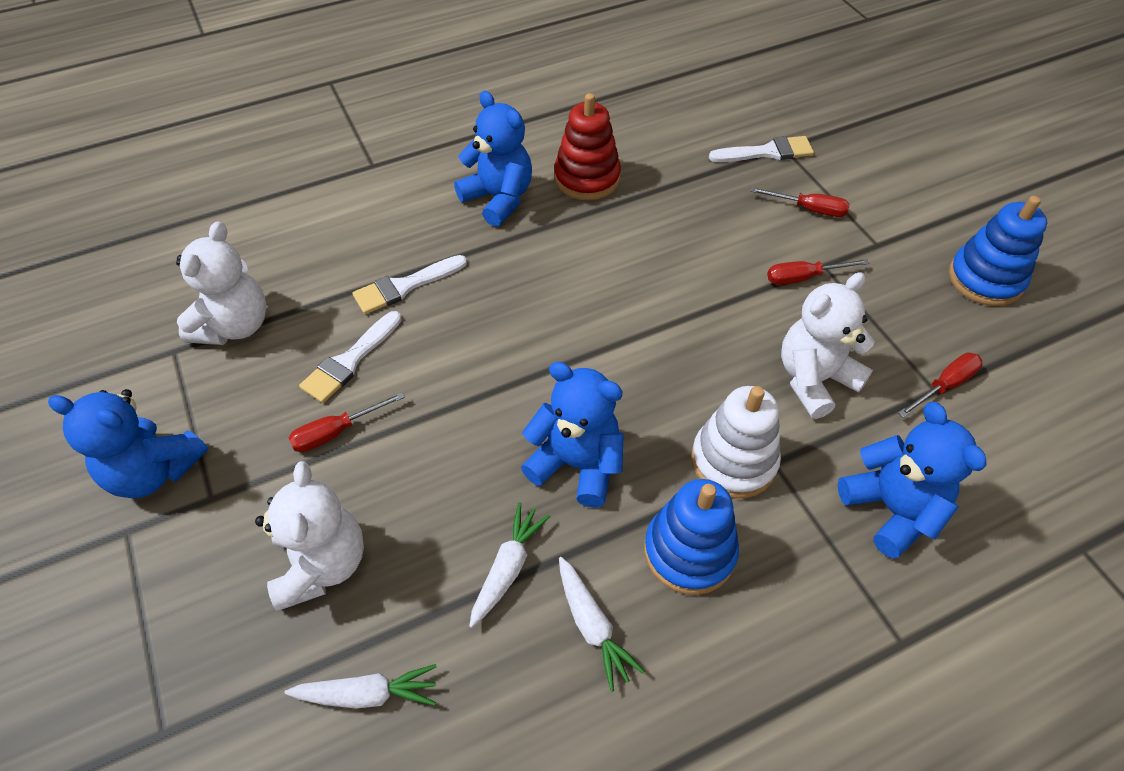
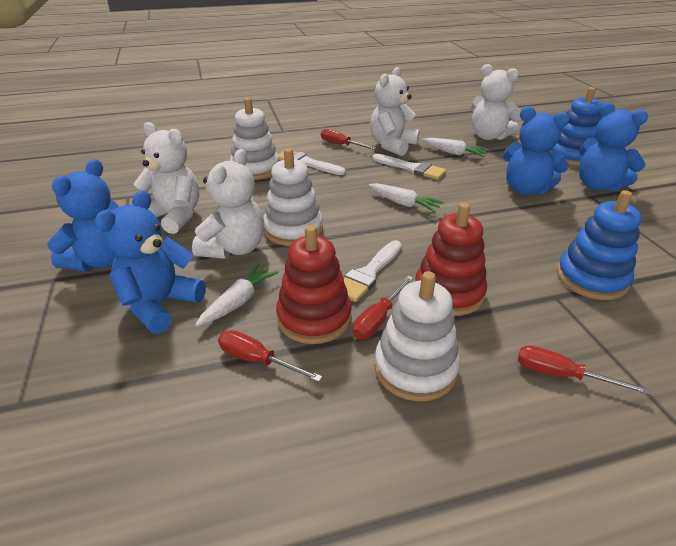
red stacking toy: [554,93,621,200] = 1 -> [276,225,352,344] [415,203,487,316] = 2
white stacking toy: [691,386,781,498] = 1 -> [230,98,279,180] [263,148,323,246] [374,271,460,401] = 3
white teddy bear: [176,221,267,345] [255,461,364,611] [781,272,875,419] = 3 -> [134,122,199,234] [192,149,264,259] [370,67,419,156] [471,64,521,140] = 4

